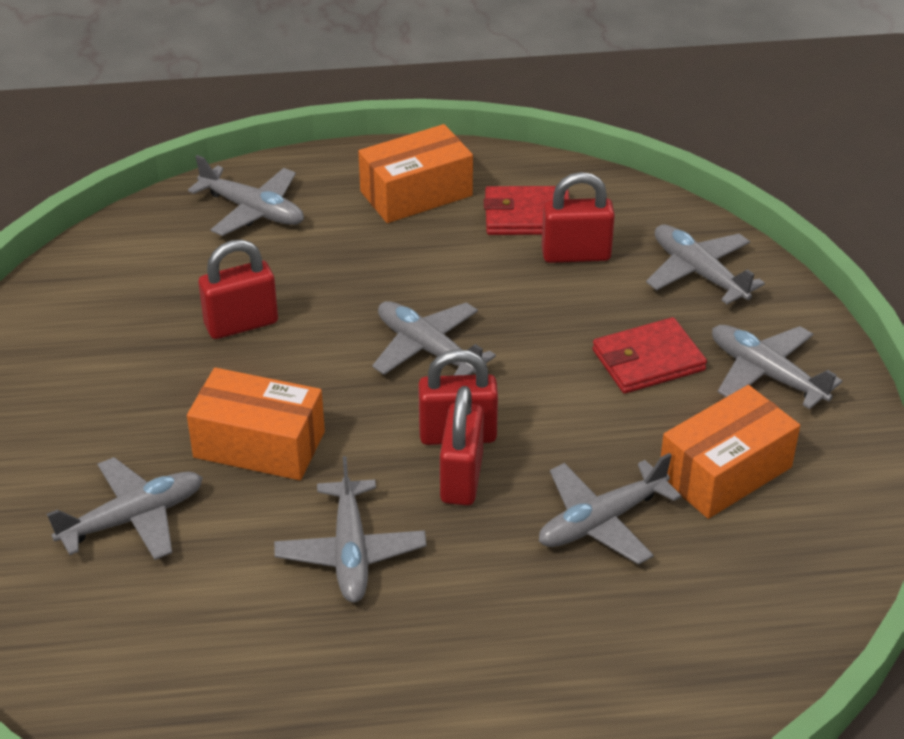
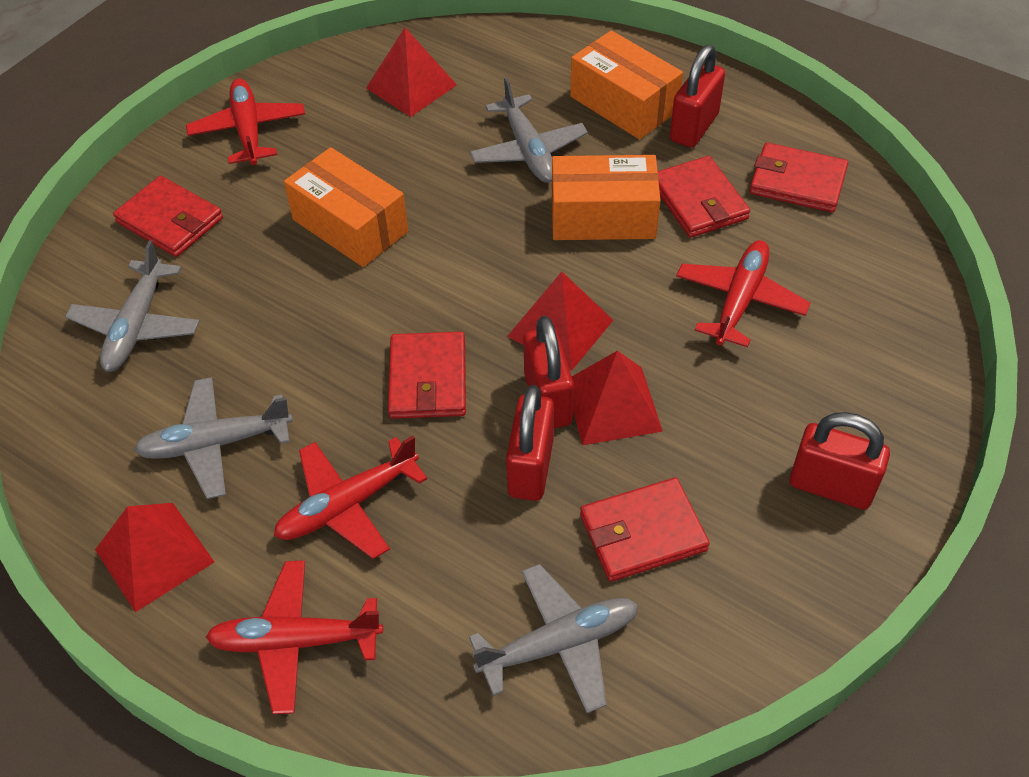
grey plane: [47,457,203,560] [188,155,304,236] [274,456,427,602] [372,301,496,375] [539,453,681,565] [646,225,765,304] [712,325,842,409] = 7 -> [65,240,200,372] [134,377,293,499] [469,564,638,713] [470,77,588,183] = 4
red plane: none = 0 -> [186,79,305,165] [206,560,383,714] [274,436,427,559] [676,240,810,347] = 4
red pyramid: none = 0 -> [95,503,214,612] [366,28,457,117] [507,272,613,371] [572,350,663,445] = 4
red wallet: [484,186,569,235] [593,317,707,394] = 2 -> [113,176,223,257] [388,332,466,419] [580,477,710,582] [658,156,750,238] [749,142,848,212] = 5

